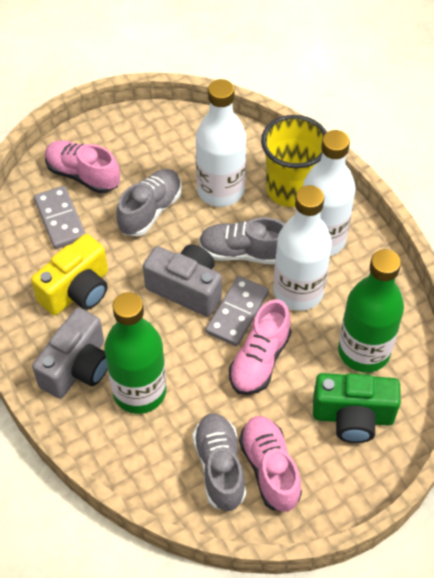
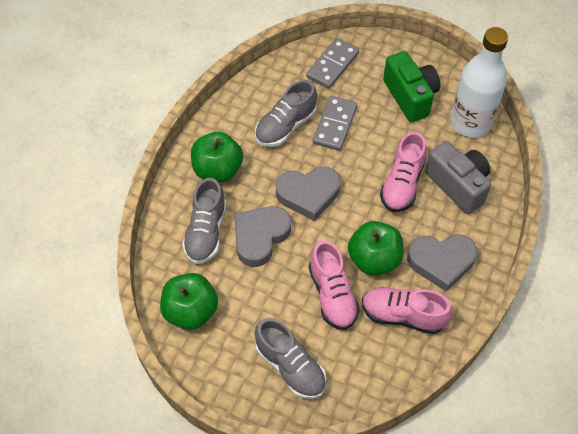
green apple: none = 0 -> [160,273,218,330] [191,132,243,183] [348,221,403,276] = 3
green bottle: [104,292,166,414] [338,249,404,373] = 2 -> none = 0
grey camera: [32,308,107,399] [143,244,222,317] = 2 -> [425,141,491,214] = 1
grey heart: none = 0 -> [234,206,291,267] [276,166,341,221] [407,234,477,292] = 3
white bottle: [196,79,246,207] [273,185,332,311] [303,130,356,256] = 3 -> [451,27,508,138] = 1
yellow camera: [31,234,108,315] = 1 -> none = 0
yellow cup: [261,115,327,207] = 1 -> none = 0

